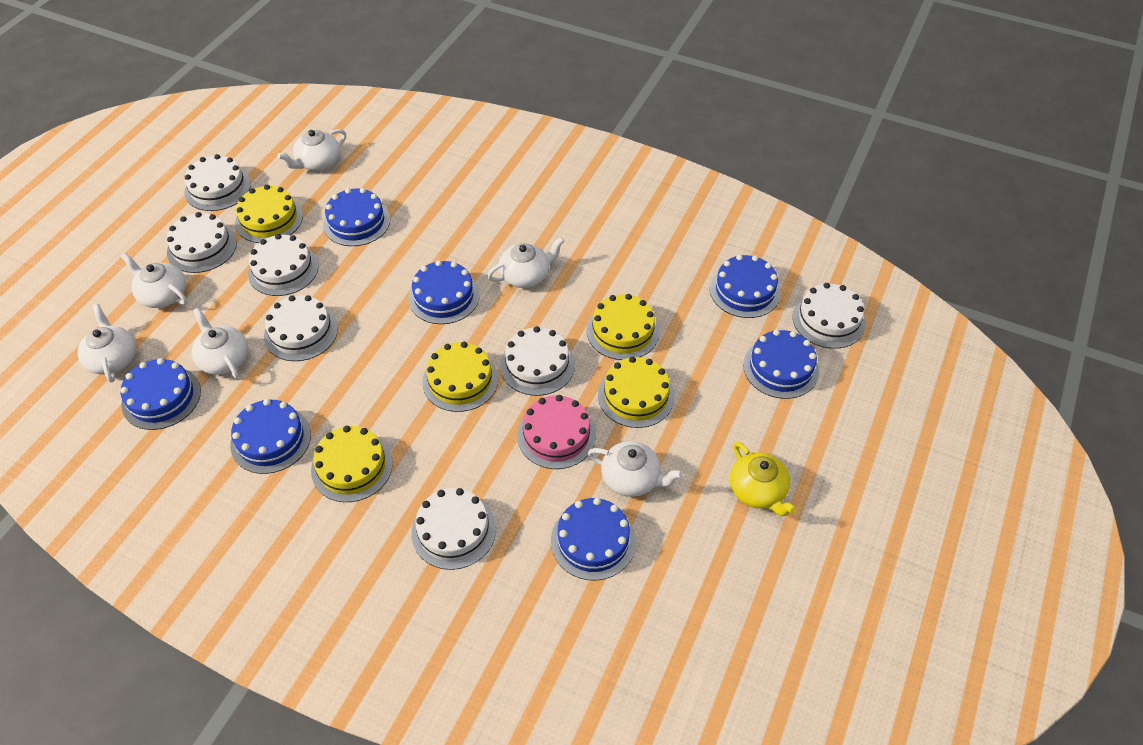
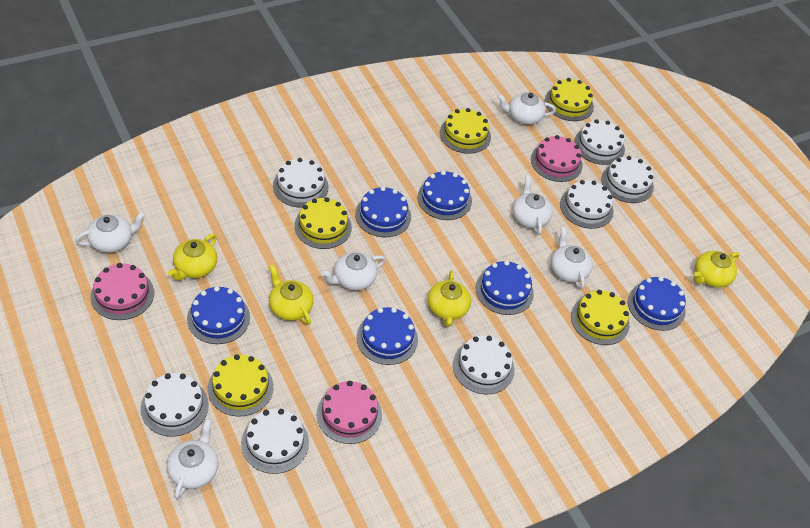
blue cake: [120,358,201,430] [230,399,311,474] [323,188,390,246] [408,260,480,324] [551,498,636,581] [710,255,781,318] [743,330,819,399] = 7 -> [187,286,250,344] [355,187,411,237] [356,307,418,365] [417,171,472,220] [475,261,534,315] [628,277,686,331] = 6
pink cake: [517,395,596,469] = 1 -> [90,263,154,320] [317,381,382,444] [531,135,583,182] = 3
yellow teapot: [730,442,796,516] = 1 -> [168,234,217,281] [269,265,314,325] [428,270,471,327] [693,251,740,288] = 4

